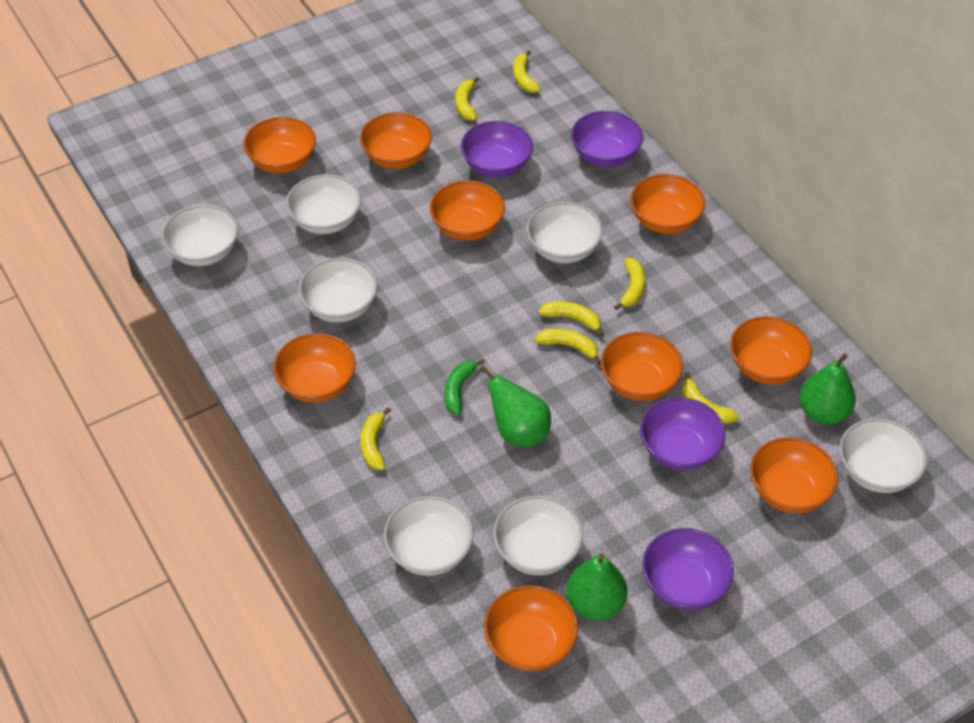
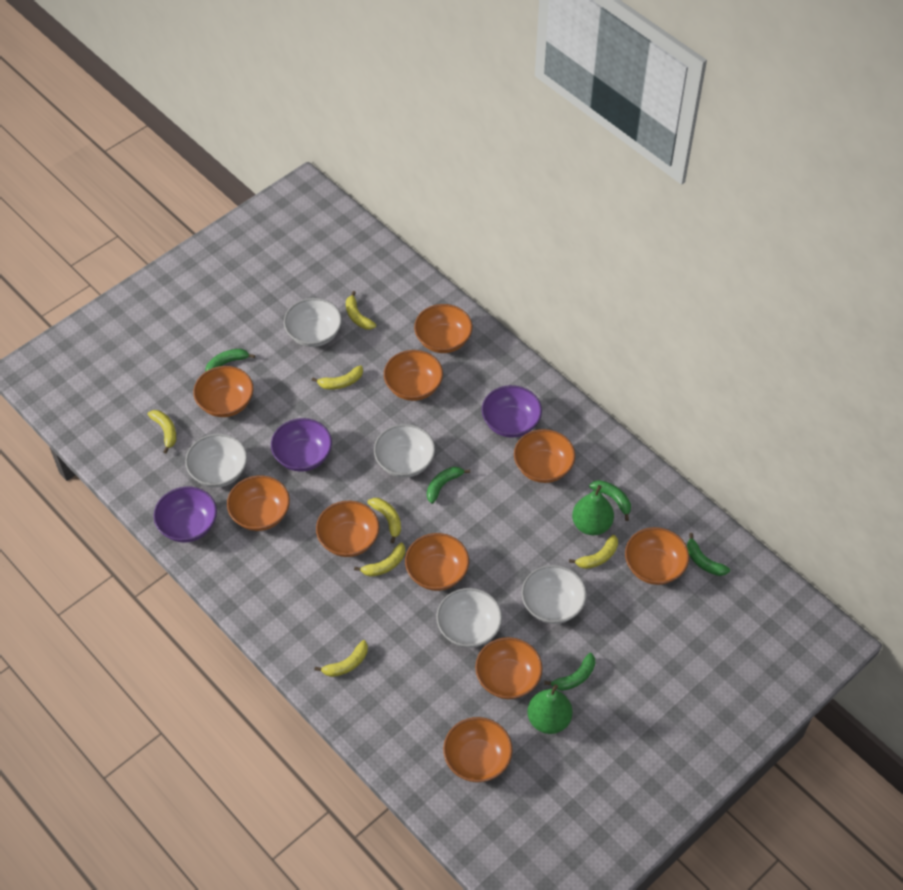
green banana: [444,359,485,415] = 1 -> [205,349,255,371] [427,467,470,504] [544,653,595,691] [589,480,631,521] [687,533,730,576] = 5
green pear: [480,365,551,448] [566,553,627,620] [799,354,856,425] = 3 -> [527,684,572,734] [572,485,614,535] = 2
orange bowl: [243,117,316,173] [273,333,356,403] [360,112,432,169] [430,180,505,241] [484,585,578,671] [601,332,683,401] [630,174,706,234] [730,316,812,385] [750,437,838,513] = 9 -> [193,366,254,417] [227,475,290,531] [316,501,379,557] [384,350,443,401] [405,533,469,591] [414,304,472,353] [443,717,512,782] [475,637,542,699] [514,429,575,483] [625,527,689,585] = 10
purple bowl: [461,121,533,178] [571,111,643,167] [640,397,726,470] [642,528,734,610] = 4 -> [154,487,217,542] [271,418,332,472] [482,385,542,438] = 3
white bowl: [161,205,238,266] [286,174,361,234] [298,258,378,322] [384,496,474,576] [493,495,583,575] [526,202,603,263] [840,418,927,493] = 7 -> [185,434,247,488] [284,298,342,347] [374,424,435,478] [436,588,502,648] [521,565,587,624] = 5

